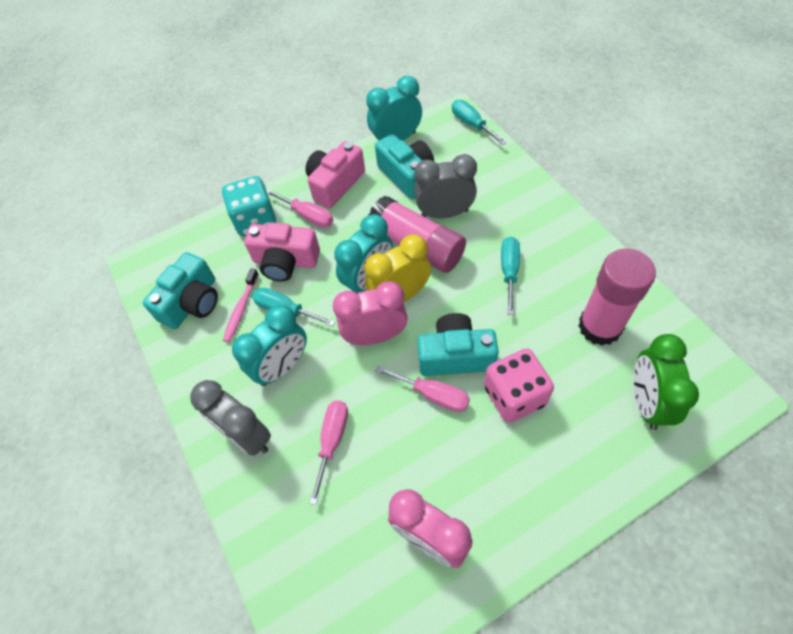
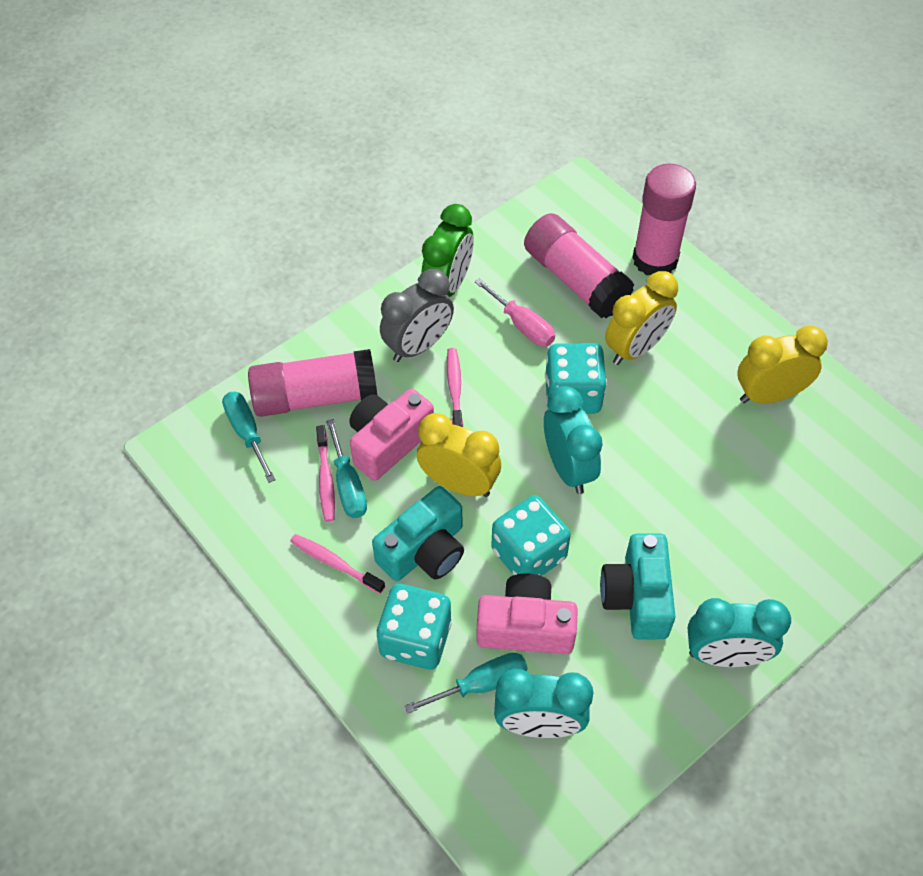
grey clock: [190,380,271,456] [414,154,477,218] = 2 -> [380,269,454,362] = 1
pink clock: [333,281,408,345] [388,489,473,568] = 2 -> none = 0
pink dice: [484,349,554,423] = 1 -> none = 0
pink glue stick: [369,196,466,273] [578,248,656,346] = 2 -> [248,349,377,417] [524,213,634,318] [632,163,696,275] = 3
pink screwdriver: [267,189,333,228] [309,400,348,505] [375,365,470,412] = 3 -> [475,278,555,346] = 1
pink toothbrush: [223,268,259,342] = 1 -> [290,534,385,594] [316,425,335,522] [447,348,463,427] = 3
turquoise camera: [143,252,218,329] [375,134,434,199] [418,313,499,376] = 3 -> [372,486,464,581] [600,533,675,639] = 2
turquoise dice: [222,176,276,237] = 1 -> [377,584,452,670] [491,495,571,576] [545,343,607,414] = 3
yellow clock: [365,234,431,303] = 1 -> [417,413,501,497] [605,271,678,365] [738,326,828,404] = 3

